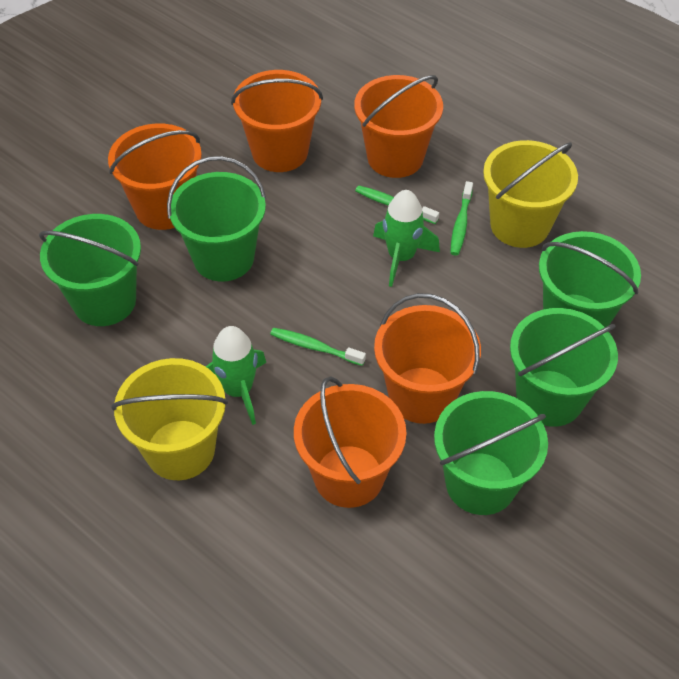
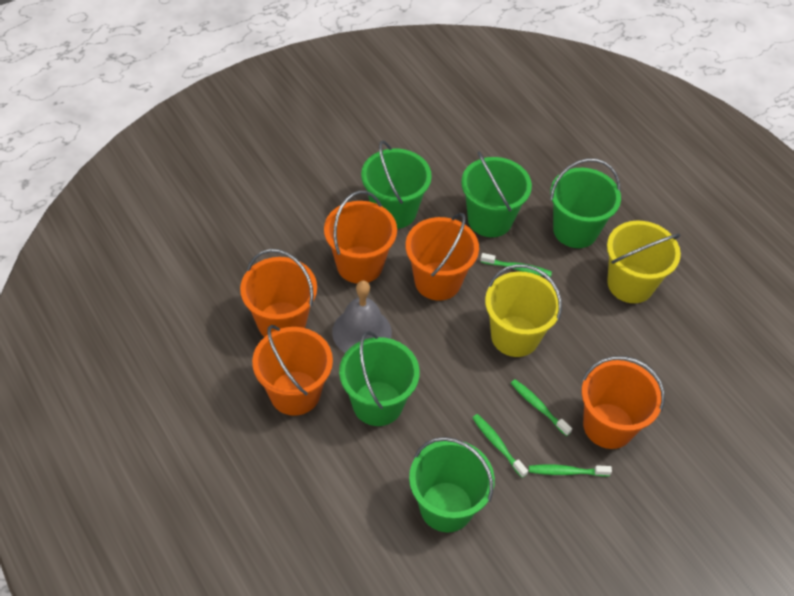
green rocket: [206,326,266,425] [373,190,440,287] = 2 -> none = 0
green toothbrush: [270,328,366,366] [355,186,439,224] [450,181,473,256] = 3 -> [472,414,528,478] [480,253,552,277] [511,379,572,436] [529,464,612,477] = 4
grey bell: none = 0 -> [332,281,392,353] = 1

